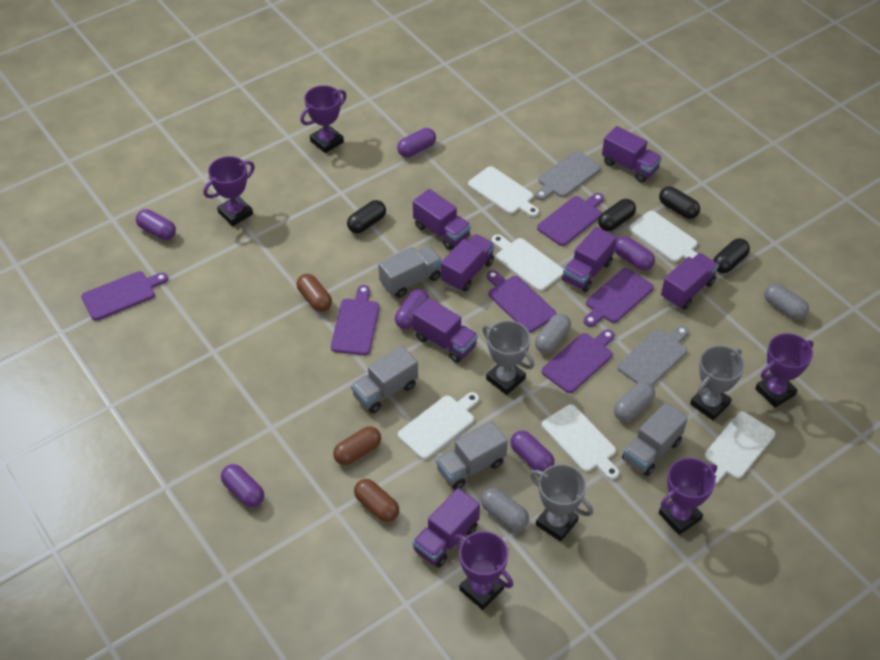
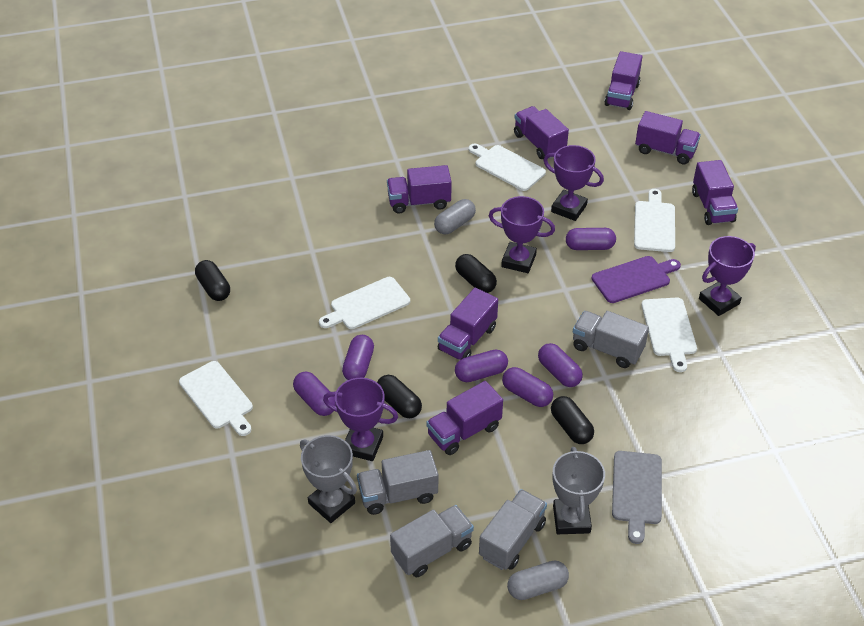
brown capsule: [297,274,332,312] [333,426,381,465] [354,479,399,522] = 3 -> none = 0
grey capsule: [480,488,529,530] [535,313,571,354] [614,382,655,422] [764,283,809,320] = 4 -> [434,199,476,234] [507,561,569,600] = 2
grey cutting board: [535,151,601,200] [617,326,689,386] = 2 -> [612,451,662,544] = 1
grey trophy: [482,321,534,395] [530,464,593,542] [690,345,745,420] = 3 -> [300,435,357,523] [553,447,605,534] = 2
purple cutting board: [81,271,168,321] [331,285,380,355] [486,270,557,333] [537,193,604,246] [542,329,615,393] [584,268,654,327] = 6 -> [592,256,681,303] = 1
purple trophy: [204,156,255,226] [300,85,346,153] [454,531,513,610] [659,458,717,535] [755,333,813,408] = 5 -> [323,378,398,461] [489,196,555,273] [543,145,604,221] [699,236,756,316] = 4
white cutting board: [398,392,479,459] [468,166,539,217] [492,235,563,291] [542,404,619,480] [629,211,698,262] [704,412,775,485] = 6 -> [179,361,253,436] [319,277,410,329] [469,144,546,191] [634,189,675,252] [641,298,697,372] = 5

